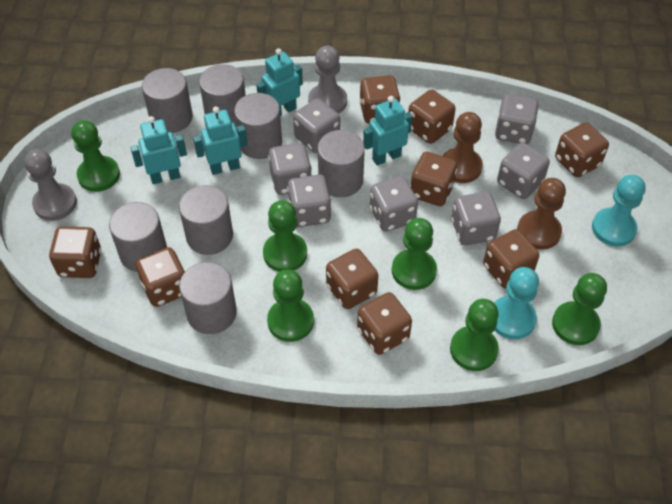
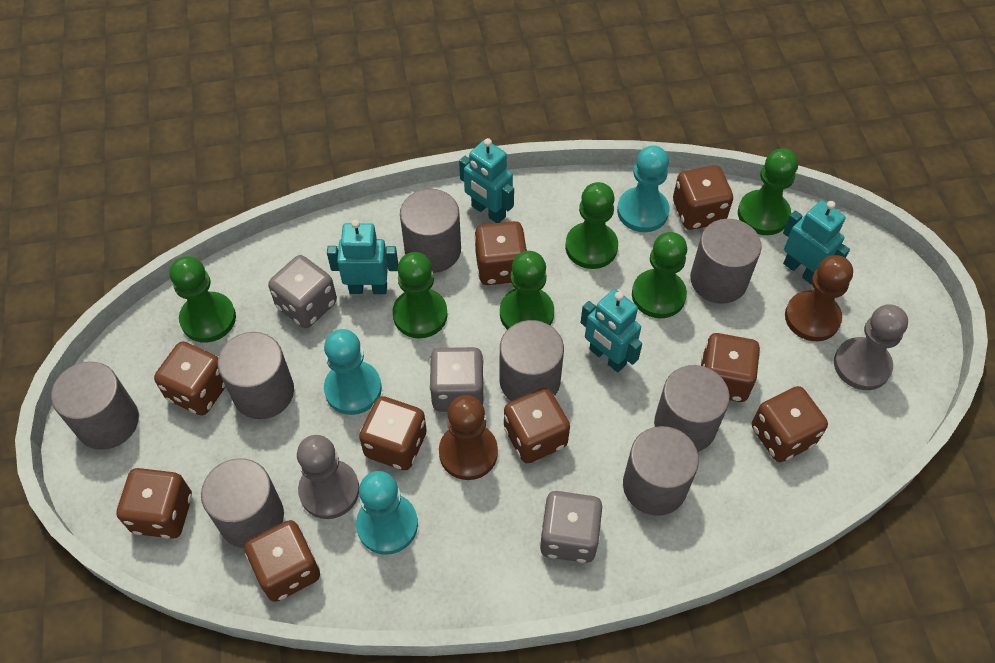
grey cylinder: [109,202,167,272] [142,68,193,133] [179,185,233,255] [179,262,237,334] [199,64,246,126] [234,93,282,159] [318,130,365,197] = 7 -> [51,362,139,450] [201,458,284,548] [218,332,294,419] [400,189,461,273] [500,320,564,401] [623,426,699,516] [654,365,730,452] [690,219,761,304] = 8
grey dice: [268,143,312,195] [287,174,331,227] [293,99,340,153] [370,176,418,232] [451,192,501,245] [495,94,539,144] [497,143,550,199] = 7 -> [268,255,337,328] [429,347,485,412] [540,491,602,563] = 3
turquoise pawn: [494,267,539,339] [592,175,646,247] = 2 -> [324,329,382,415] [356,471,418,555] [617,145,669,232] = 3

